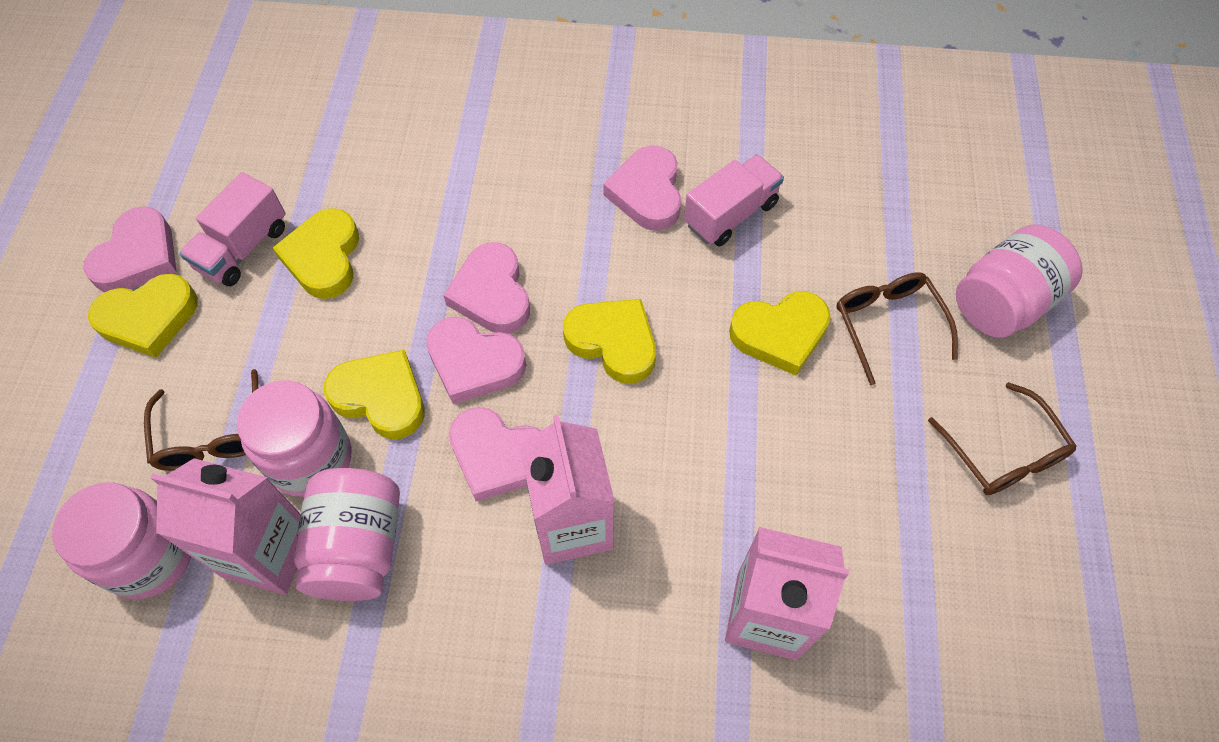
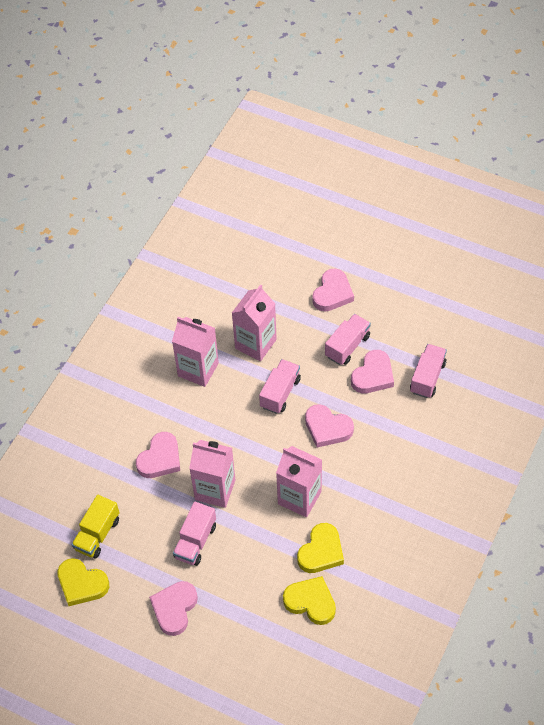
brown glasses: [144,369,258,471] [837,272,958,385] [928,382,1077,495] = 3 -> none = 0
pink carton: [151,458,301,595] [520,415,615,565] [725,527,849,660] = 3 -> [172,317,219,387] [189,440,235,508] [232,284,277,361] [276,446,322,517] = 4
pink jar: [52,482,191,599] [237,380,351,497] [294,468,400,601] [956,224,1083,338] = 4 -> none = 0
pink truck: [179,172,285,286] [684,154,784,247] = 2 -> [173,502,216,566] [259,359,301,414] [325,314,371,365] [410,344,447,398] = 4
yellow heart: [88,273,198,358] [273,208,359,299] [324,350,425,439] [563,299,656,383] [729,291,831,376] = 5 -> [57,558,109,606] [283,576,336,625] [297,523,344,573] = 3
yellow truck: none = 0 -> [72,495,119,558] = 1

